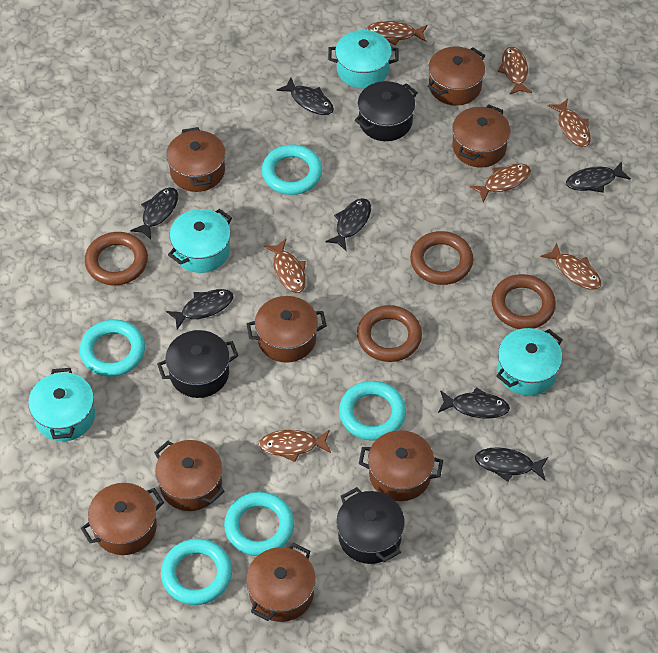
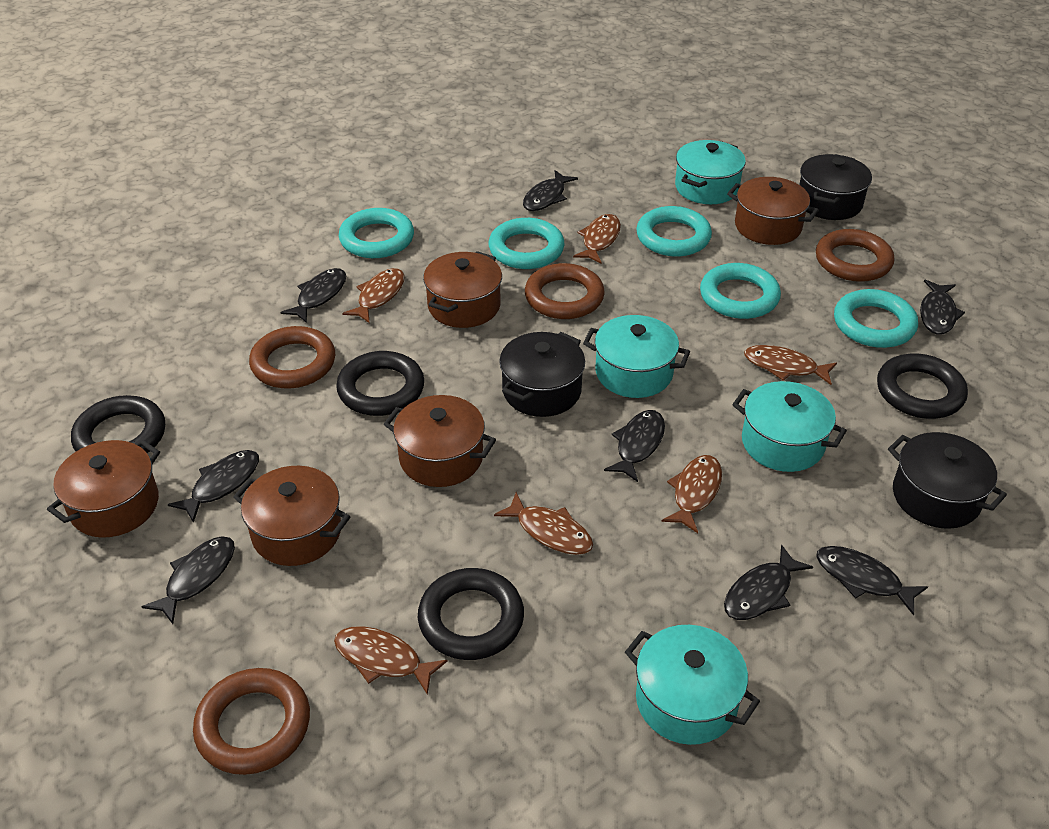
black fish: [130,187,178,240] [166,289,234,329] [277,77,334,115] [325,198,371,251] [438,387,510,419] [475,447,548,482] [566,162,631,193] = 7 -> [141,536,235,624] [168,450,259,523] [280,268,346,323] [523,170,578,211] [604,410,665,482] [724,544,813,620] [816,546,928,616] [920,279,965,335] = 8
black ring: none = 0 -> [71,395,165,453] [336,351,424,416] [418,568,524,660] [877,354,968,419] = 4
brown fish: [258,430,331,462] [264,239,306,293] [366,21,427,45] [470,163,531,202] [498,46,532,95] [540,242,602,290] [548,99,591,147] = 7 -> [334,626,447,695] [342,268,405,323] [494,492,593,555] [573,214,621,263] [662,455,722,533] [744,345,837,385] = 6
brown pot: [81,483,164,555] [154,440,225,511] [166,127,226,192] [246,296,327,363] [246,543,316,622] [359,430,443,501] [428,46,485,106] [452,104,511,167] = 8 -> [47,440,160,538] [233,466,350,566] [384,395,496,487] [423,251,502,328] [727,177,819,245] = 5

